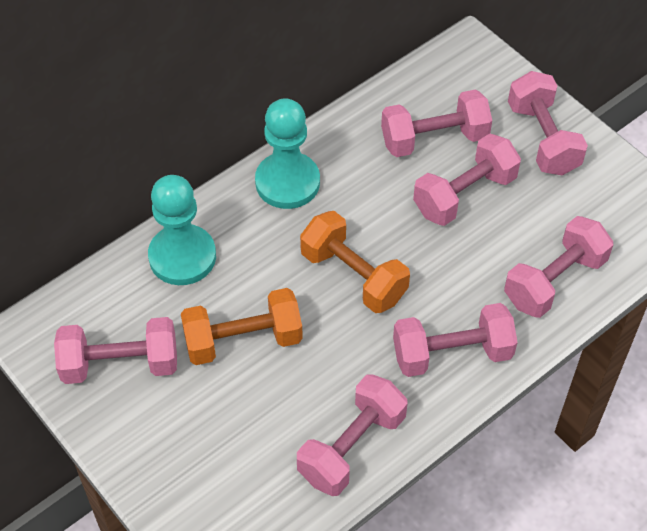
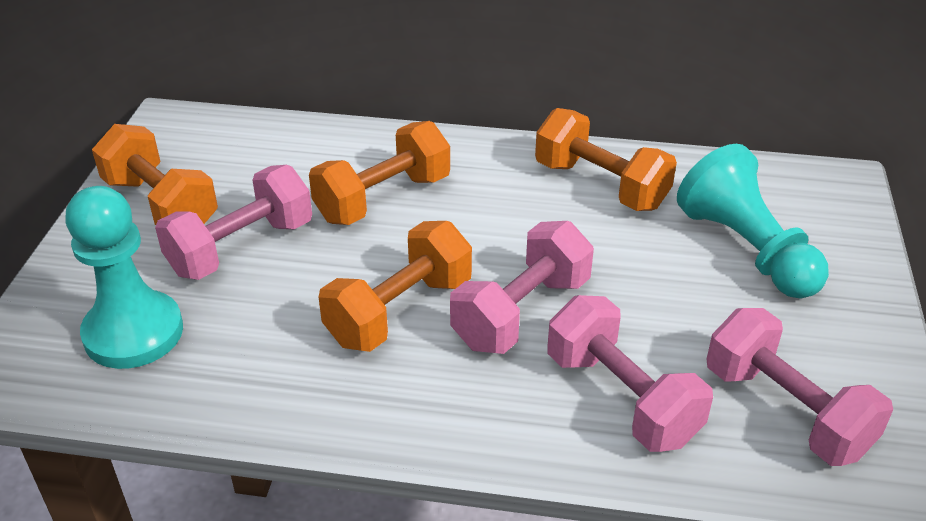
orange dumbbell: [181,288,303,365] [300,211,410,313] = 2 -> [92,124,218,225] [309,121,450,225] [319,221,472,352] [535,108,677,211] = 4
pink dumbbell: [54,317,177,384] [297,374,407,496] [381,89,492,157] [393,303,518,377] [413,133,521,226] [504,216,613,318] [508,71,588,176] = 7 -> [155,165,312,280] [450,221,594,354] [548,295,713,452] [706,308,893,466] = 4

